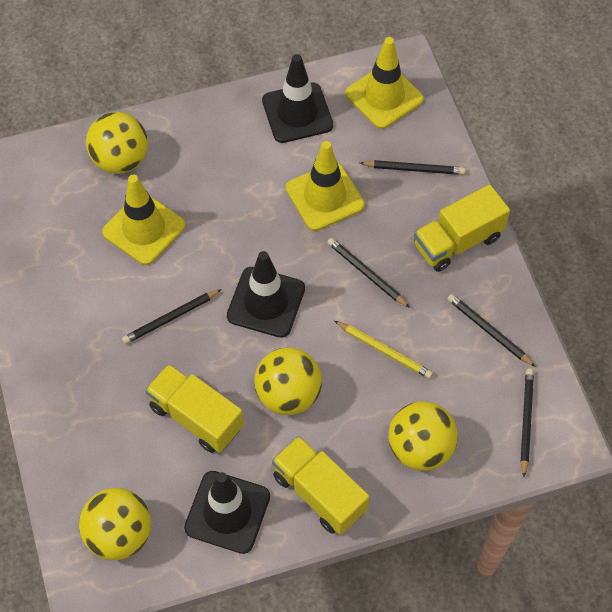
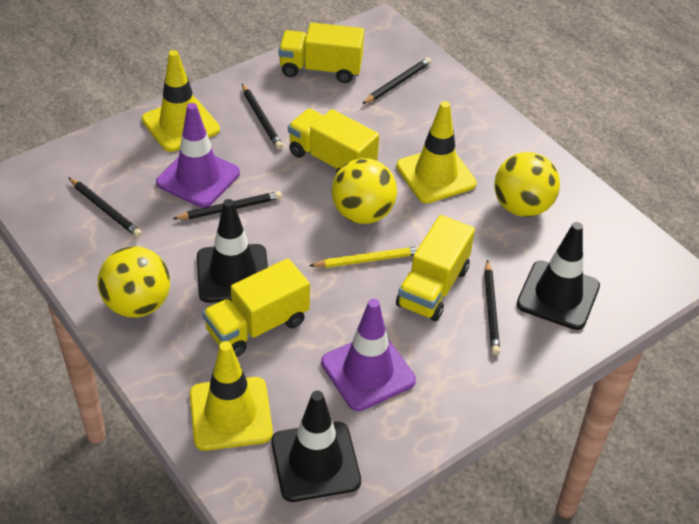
purple traffic cone: none = 0 -> [156,103,240,208] [321,299,416,411] = 2
yellow ball: [79,488,151,560] [86,112,148,174] [254,347,322,415] [388,401,458,471] = 4 -> [98,246,170,318] [331,158,397,224] [494,152,560,217] = 3
yellow truck: [145,364,244,453] [272,436,369,535] [414,184,510,272] = 3 -> [202,258,310,357] [278,23,364,83] [288,109,379,173] [396,215,475,321] = 4

